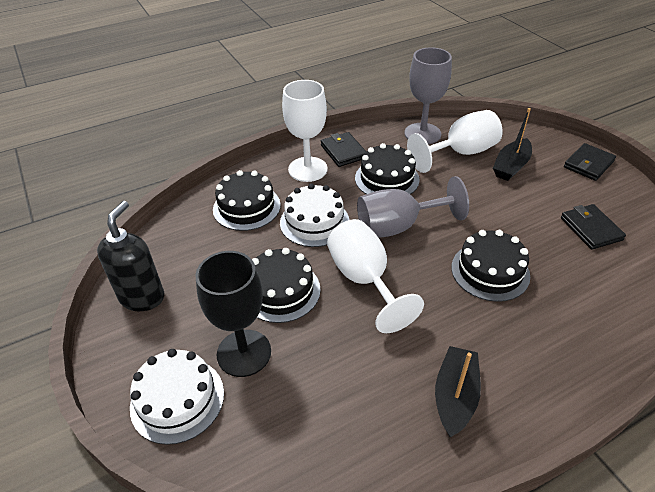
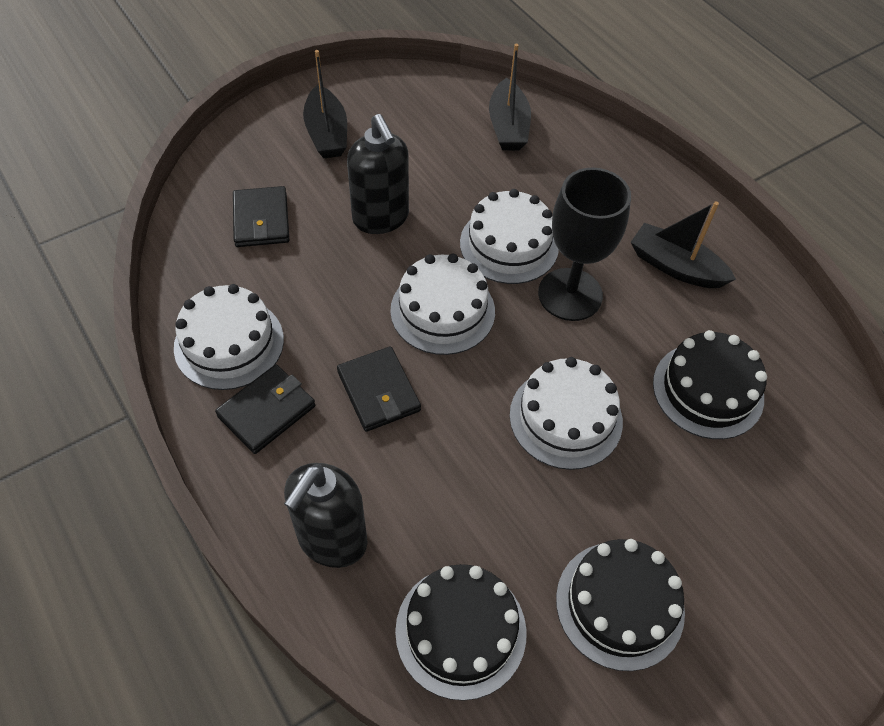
black boat: [435,346,481,437] [493,108,532,181] = 2 -> [303,50,347,158] [489,44,531,150] [631,202,736,288] = 3
black cake: [213,170,281,231] [252,248,321,323] [355,143,420,194] [451,230,530,302] = 4 -> [395,564,527,701] [556,539,685,671] [653,330,767,439] = 3
black soap dispenser: [97,201,164,311] = 1 -> [284,463,367,568] [347,114,409,234] = 2
grey goblet: [357,176,469,238] [404,47,452,144] = 2 -> none = 0
white cake: [130,349,224,445] [280,183,349,247] = 2 -> [174,284,284,390] [390,254,495,355] [460,189,559,284] [510,357,623,470] = 4
white goblet: [282,80,328,182] [327,219,424,333] [407,110,503,173] = 3 -> none = 0

